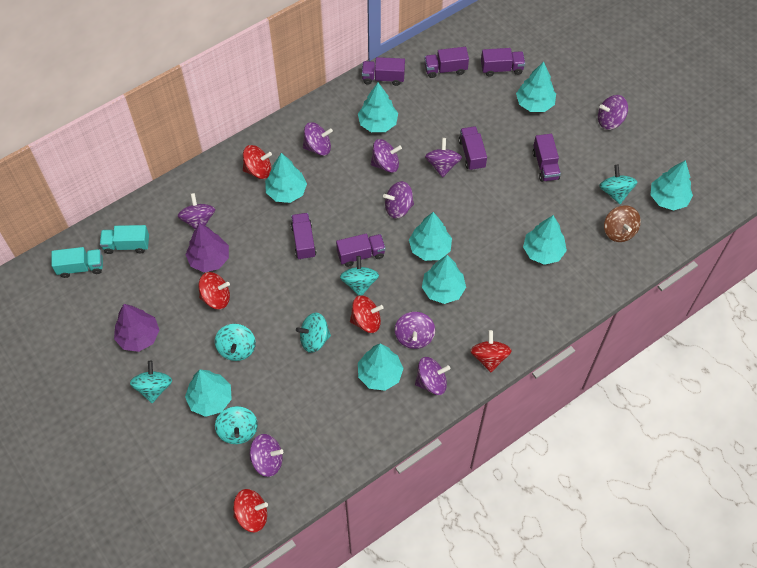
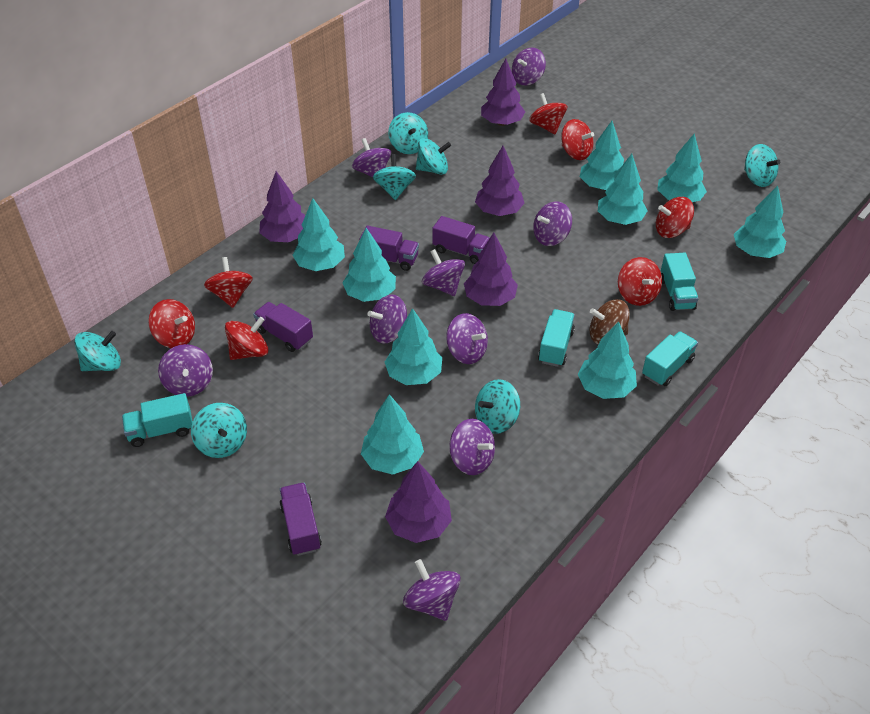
purple tree: [114,304,159,352] [185,223,229,272] = 2 -> [259,171,305,242] [385,461,452,543] [464,232,518,306] [475,146,525,216] [481,59,525,126] = 5
purple truck: [291,213,316,260] [336,234,386,267] [362,57,405,86] [424,47,469,78] [459,126,487,171] [481,48,525,77] [533,134,561,182] = 7 -> [253,302,313,352] [280,483,322,556] [360,226,419,271] [432,216,490,264] = 4
red spinning top: [198,272,230,309] [233,489,268,532] [243,145,272,179] [350,295,384,333] [470,330,511,372] = 5 -> [149,299,195,348] [204,257,253,308] [225,317,268,360] [529,93,567,134] [561,119,594,160] [618,257,662,306] [656,197,694,238] = 7
turquoise spinning top: [130,361,172,403] [215,324,256,361] [215,406,258,444] [296,312,331,353] [340,256,379,296] [599,165,637,204] = 6 -> [74,331,121,371] [191,403,247,458] [373,154,416,200] [388,112,428,154] [416,138,451,175] [475,379,520,434] [744,144,780,187] = 7
turquoise truck: [51,247,103,278] [100,225,149,254] = 2 -> [122,393,193,447] [538,309,575,367] [642,331,698,386] [661,253,699,311] = 4

